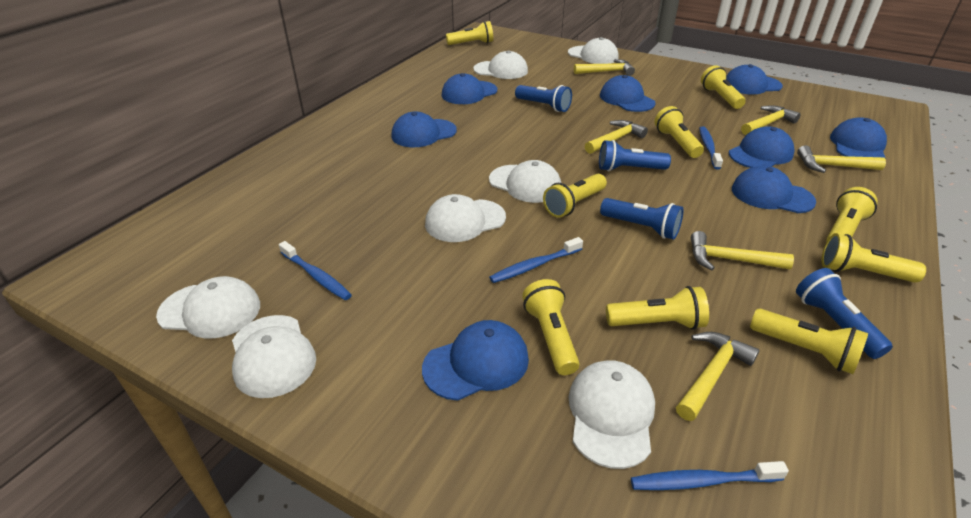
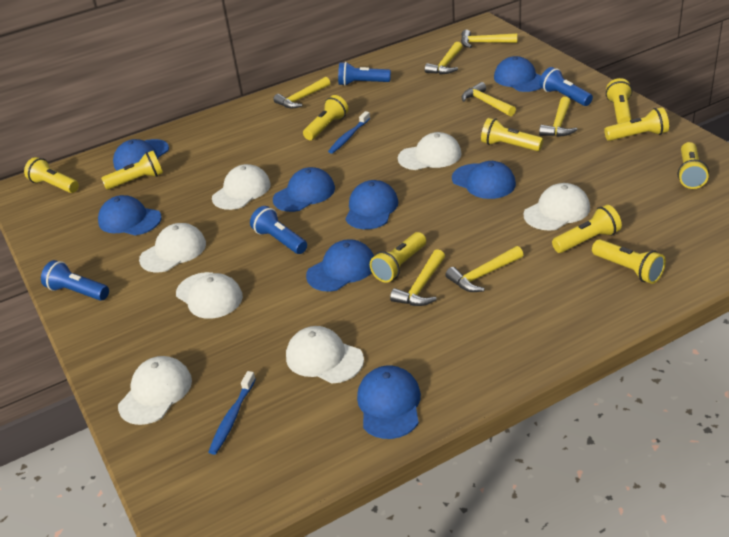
blue toothbrush: [279,241,352,300] [489,237,583,283] [631,461,789,490] [699,126,723,169] = 4 -> [209,371,256,455] [328,111,370,154] = 2
yellow flashlight: [446,21,493,45] [522,279,580,375] [543,174,607,218] [606,286,709,330] [655,106,704,158] [701,65,746,109] [750,308,868,374] [821,233,926,283] [826,187,878,242] = 9 -> [24,157,79,193] [101,151,163,190] [303,95,349,140] [370,232,426,283] [481,118,543,151] [552,205,622,253] [592,239,666,284] [604,107,669,141] [606,78,632,124] [678,142,709,189] = 10
yellow hammer: [574,59,635,76] [585,120,648,154] [676,332,760,421] [691,231,794,270] [741,105,801,135] [797,145,886,173] = 6 -> [273,77,330,109] [390,249,445,306] [425,42,463,74] [445,246,523,292] [461,30,517,48] [462,82,516,116] [539,97,578,137] = 7

